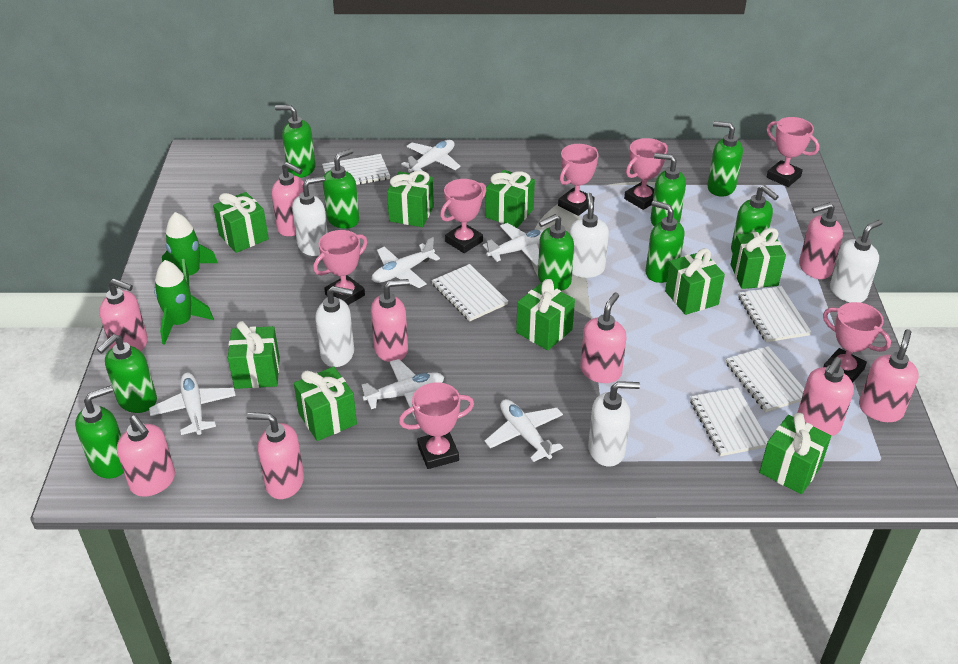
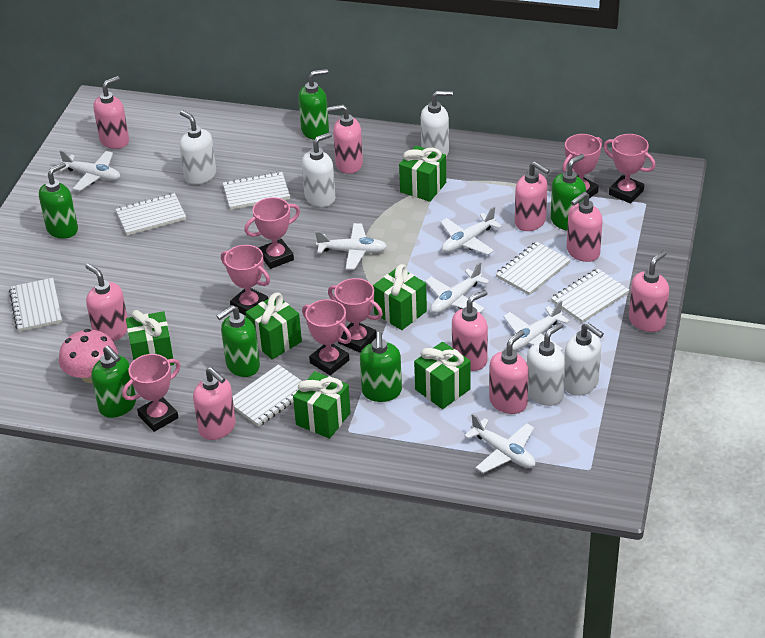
green gift: [213,192,269,253] [228,321,280,389] [294,367,357,441] [387,170,434,227] [486,170,535,228] [516,279,575,350] [665,248,725,315] [730,228,786,289] [759,413,831,494] = 9 -> [126,310,174,366] [245,293,302,359] [293,371,351,439] [373,264,427,330] [399,146,446,202] [414,342,471,409] = 6
green rocket: [154,260,214,345] [162,212,218,286] = 2 -> none = 0
green soap dispenser: [75,386,124,479] [97,334,157,413] [275,105,316,178] [323,149,359,229] [538,214,574,291] [645,200,685,283] [651,153,686,227] [707,121,743,197] [731,185,779,253] = 9 -> [39,162,78,239] [91,346,136,418] [217,305,260,377] [298,69,329,140] [360,332,402,402] [551,154,586,230] = 6
pink mushroom: none = 0 -> [59,329,118,383] = 1
white notebook: [322,154,390,185] [432,264,508,321] [690,388,769,456] [726,346,804,412] [738,286,811,342] = 5 -> [9,278,62,332] [116,193,186,236] [223,171,290,210] [233,364,301,427] [496,241,571,295] [551,268,629,323] = 6

